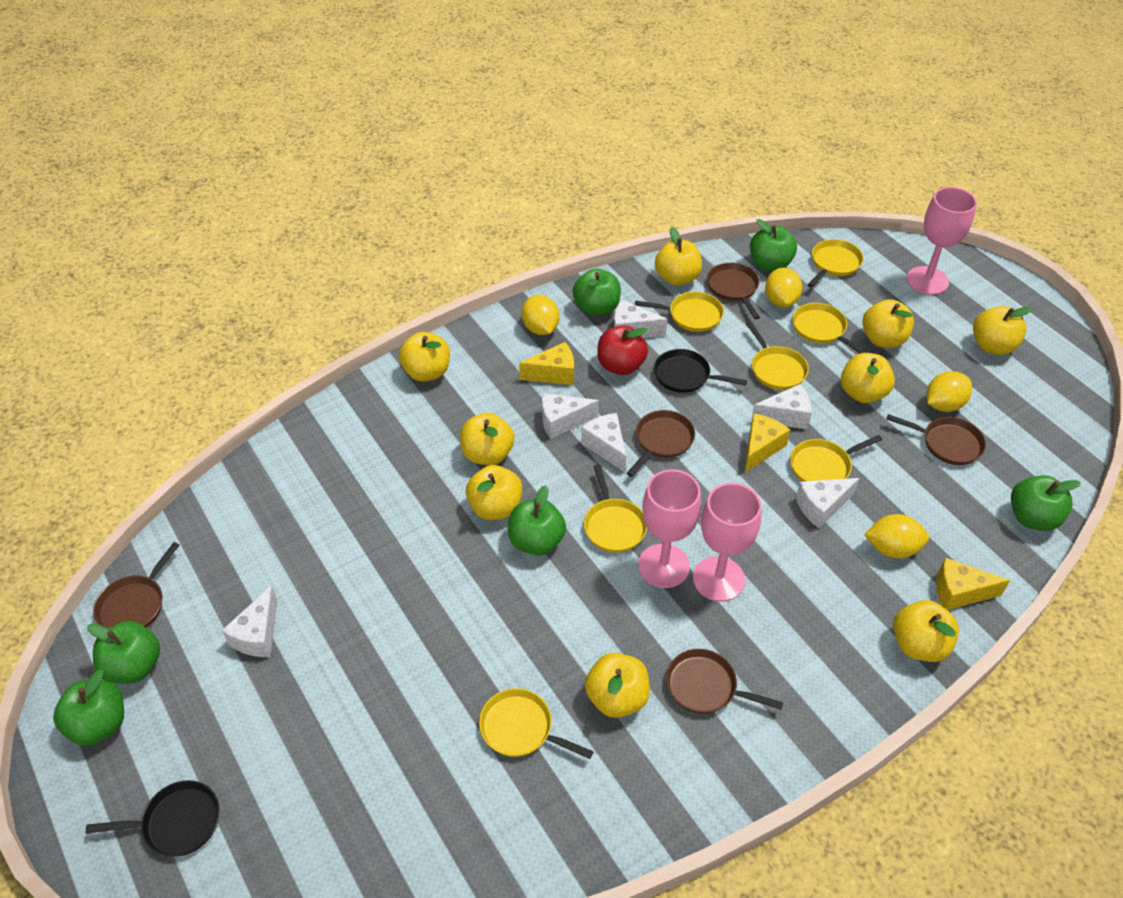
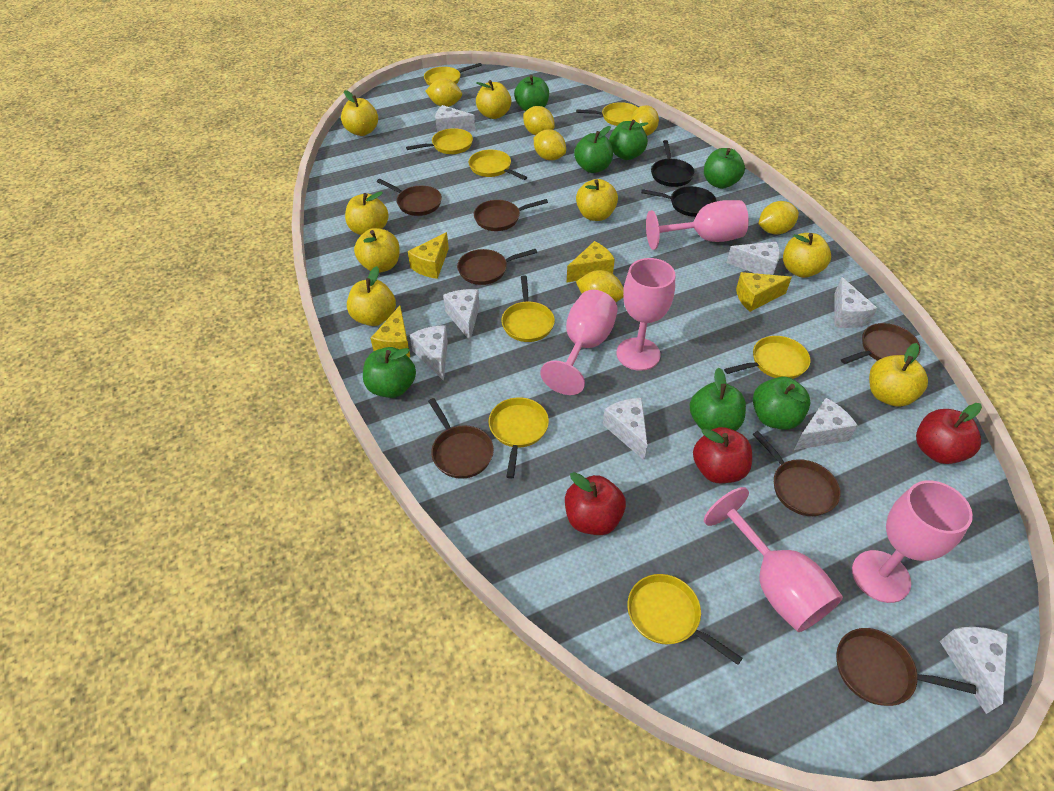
brown pan: [93,542,180,628] [627,410,695,477] [666,649,783,714] [707,262,760,319] [886,414,986,465] = 5 -> [377,179,442,216] [428,398,494,479] [457,249,537,285] [474,199,548,231] [753,431,841,516] [836,628,976,706] [841,323,921,364] = 7
green apple: [53,669,124,746] [87,621,160,684] [508,485,566,556] [573,269,621,316] [750,219,797,272] [1011,475,1081,531] = 6 -> [363,347,416,398] [514,75,549,112] [574,126,613,173] [609,120,648,160] [689,368,746,431] [704,148,745,189] [753,377,810,430] = 7
pink goblet: [638,469,701,588] [693,483,761,602] [907,187,977,295] = 3 -> [540,290,618,395] [617,258,675,371] [646,200,749,250] [704,487,843,632] [852,480,973,603] = 5
red apple: [597,325,648,375] = 1 -> [565,472,626,535] [693,427,752,483] [916,403,982,464] = 3
white cheese: [222,585,277,657] [542,394,599,439] [581,413,626,473] [614,300,667,338] [751,384,812,429] [796,478,860,528] = 6 -> [410,325,448,381] [435,105,475,133] [443,289,480,341] [603,398,647,460] [726,242,780,275] [794,398,858,450] [834,277,877,328] [940,627,1008,714] = 8
yellow apple: [399,332,450,382] [460,413,514,465] [466,465,523,520] [585,653,650,718] [655,227,702,286] [841,353,895,403] [862,299,914,348] [893,600,959,662] [973,306,1033,355] = 9 -> [341,90,378,136] [345,191,389,235] [347,266,396,326] [354,228,400,273] [476,80,511,119] [576,179,618,221] [783,233,831,278] [869,343,928,407] = 8
yellow cheese: [519,342,574,385] [745,413,790,472] [937,558,1010,610] = 3 -> [370,306,410,357] [408,232,449,279] [567,241,615,282] [736,272,792,312] = 4
yellow lemon: [522,295,559,335] [765,268,802,308] [864,514,929,558] [927,371,972,412] = 4 -> [426,79,462,107] [523,106,555,135] [534,129,566,160] [576,270,624,302] [631,105,659,136] [758,201,799,234] = 6
yellow pan: [479,688,594,759] [584,465,647,553] [635,292,724,332] [746,321,809,390] [790,435,882,481] [792,303,868,354] [807,239,864,288] = 7 -> [406,128,473,154] [424,63,482,86] [469,150,527,180] [489,397,549,479] [501,275,555,342] [576,102,638,126] [627,574,742,665] [724,336,810,379] = 8

